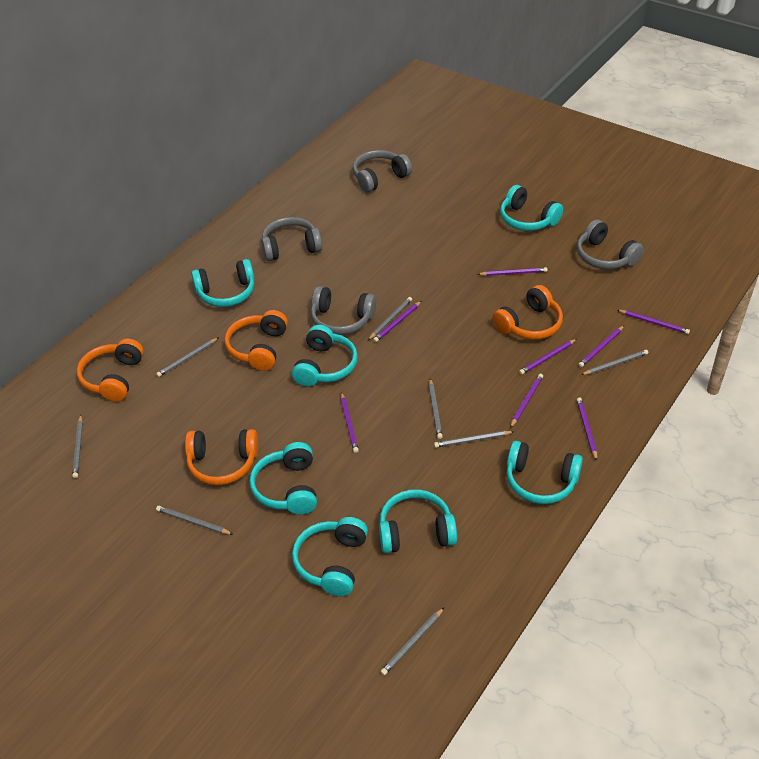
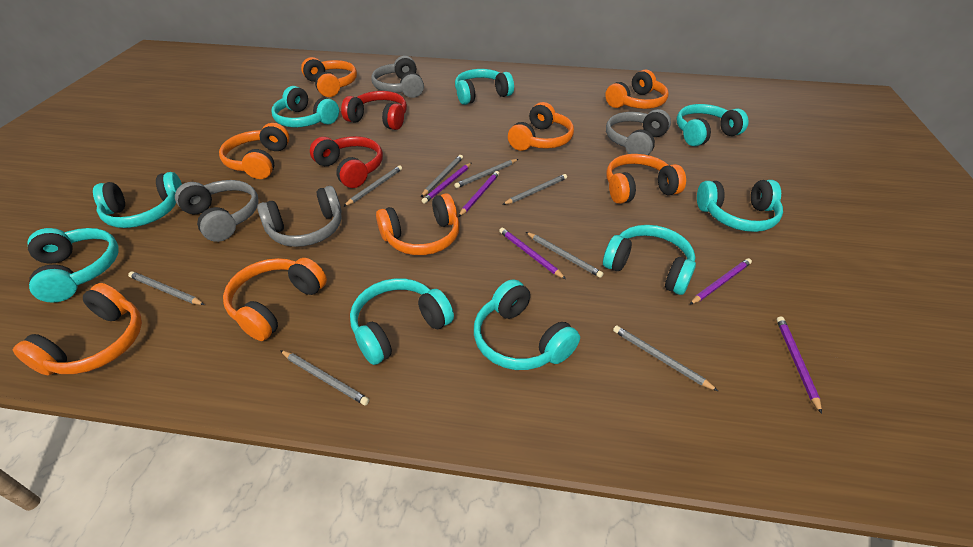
orange headphones: [77,339,144,402] [185,429,258,485] [224,310,288,371] [492,285,563,340] = 4 -> [13,283,142,376] [219,123,290,179] [223,258,327,341] [301,57,357,97] [376,193,459,255] [508,102,574,151] [605,70,669,109] [606,154,686,204] = 8
purple pencil: [341,392,359,453] [373,301,421,342] [478,267,548,276] [510,374,543,428] [519,339,577,375] [577,398,597,461] [578,326,624,367] [617,310,690,334] = 8 -> [422,163,471,204] [459,171,499,217] [499,228,566,279] [689,258,752,305] [777,317,822,414] = 5
red headphones: none = 0 -> [310,136,383,188] [341,91,407,130] = 2
turquoise headphones: [191,259,254,307] [249,442,317,515] [292,325,358,387] [292,517,368,596] [379,490,457,553] [500,185,563,231] [506,441,583,504] = 7 -> [27,228,119,303] [93,172,182,228] [271,86,339,127] [350,278,454,365] [455,69,514,105] [474,279,580,370] [603,225,696,295] [677,104,749,146] [697,180,783,232] = 9

